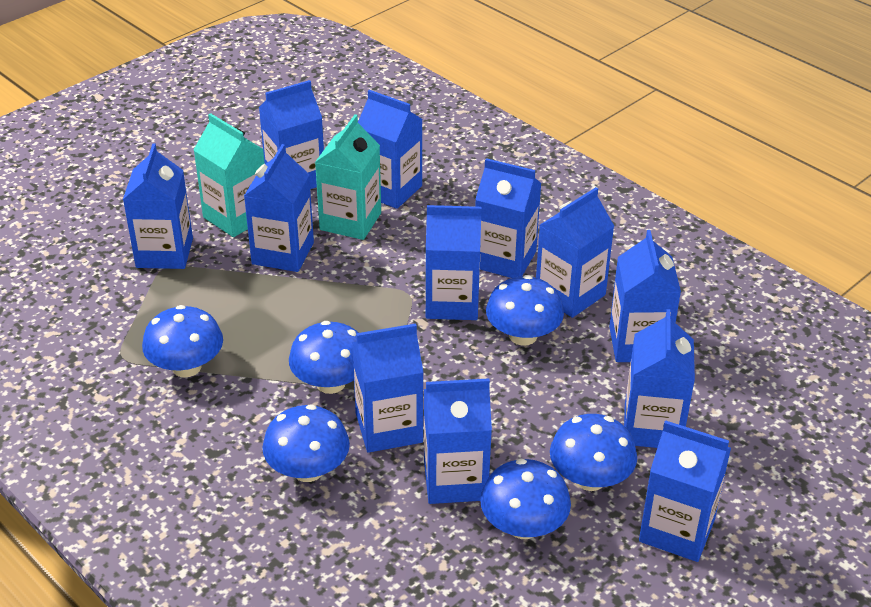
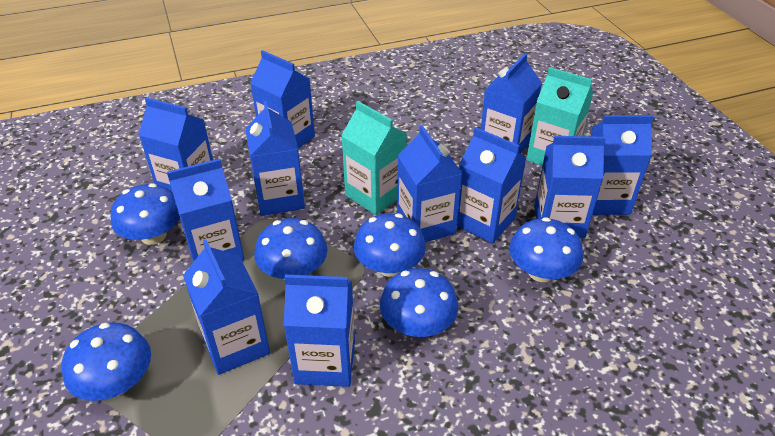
blue carton: [123,143,193,269] [244,144,314,272] [259,80,324,189] [352,324,423,453] [358,90,423,209] [424,378,492,504] [425,205,482,320] [475,158,542,278] [536,187,614,318] [609,230,681,362] [624,309,695,448] [639,420,731,562] = 12 -> [139,97,213,193] [167,159,244,262] [183,240,270,375] [245,101,305,216] [250,50,315,149] [284,275,355,387] [397,125,462,242] [457,127,526,244] [481,53,542,154] [534,136,606,238] [591,115,654,215] = 11

